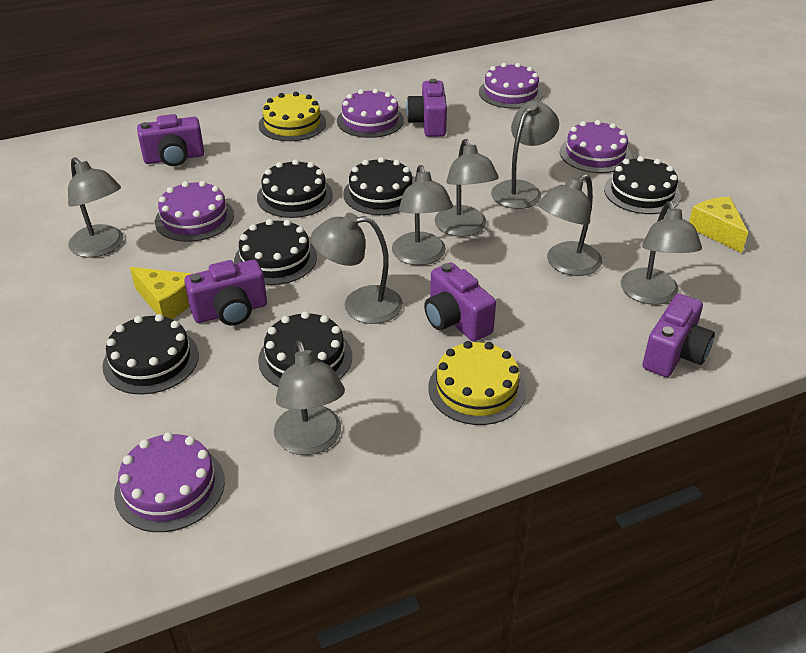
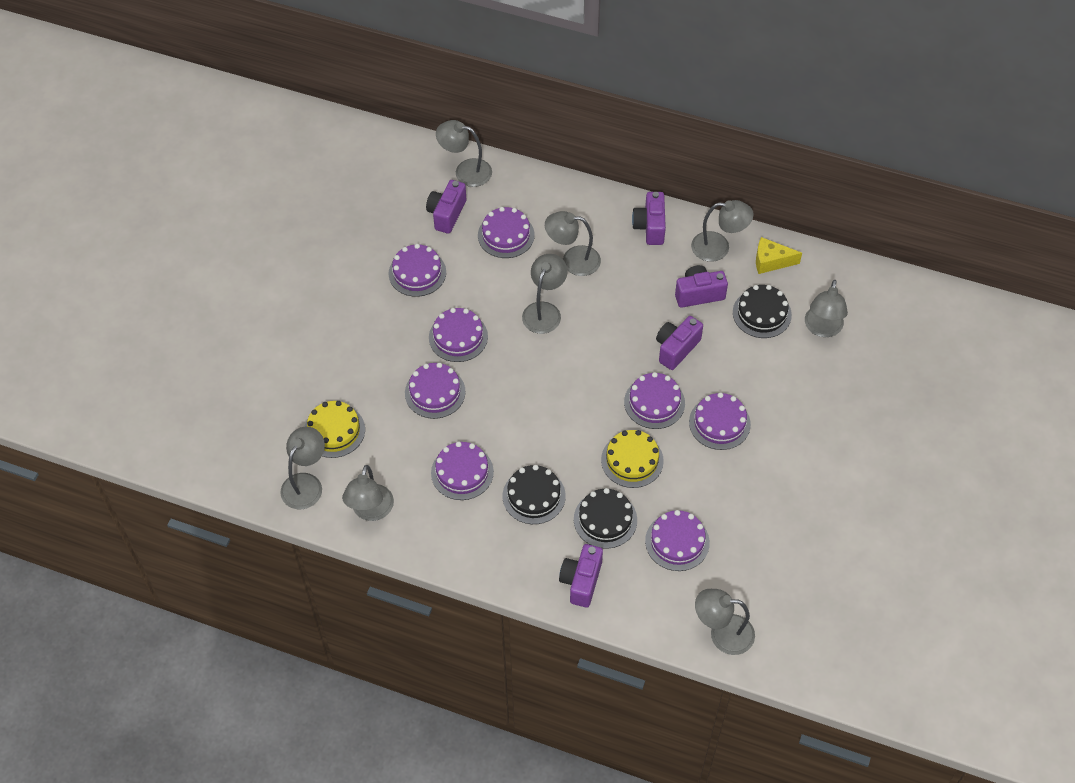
black cake: [102,314,199,395] [234,219,317,285] [257,159,333,218] [258,311,352,387] [343,157,413,215] [604,156,681,214] = 6 -> [503,465,566,524] [574,488,637,549] [733,285,792,338] = 3
purple cake: [114,432,225,532] [155,181,234,242] [337,89,404,138] [479,63,543,109] [560,120,631,173] = 5 -> [389,244,446,297] [405,362,465,419] [429,308,488,362] [431,441,494,500] [478,207,535,258] [624,372,685,429] [645,510,710,571] [689,392,751,450] = 8
yellow cheese: [130,267,191,319] [689,197,748,253] = 2 -> [756,237,802,274] = 1

